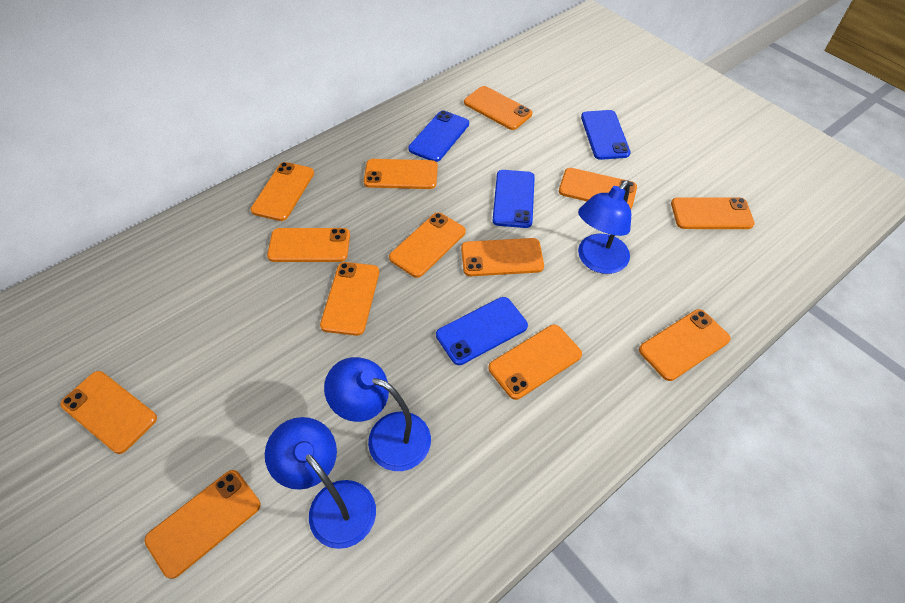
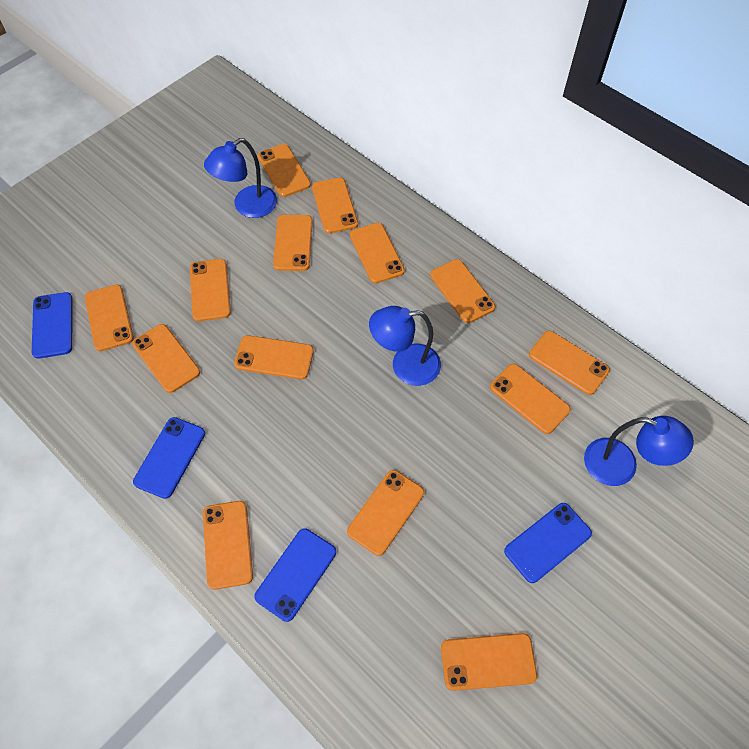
orange phone: [60,371,157,454] [144,470,261,579] [251,162,314,221] [267,228,350,262] [320,262,379,336] [364,159,438,189] [389,212,466,278] [461,238,544,276] [464,86,532,130] [489,325,582,400] [559,168,637,209] [639,309,731,381] [671,197,755,229] = 13 -> [85,284,134,351] [132,324,200,393] [190,259,231,321] [203,501,253,590] [234,335,314,379] [258,144,311,197] [273,215,313,271] [312,178,358,234] [347,470,424,556] [350,223,405,284] [430,259,495,323] [441,633,537,691] [490,364,571,434] [529,331,610,395] = 14

